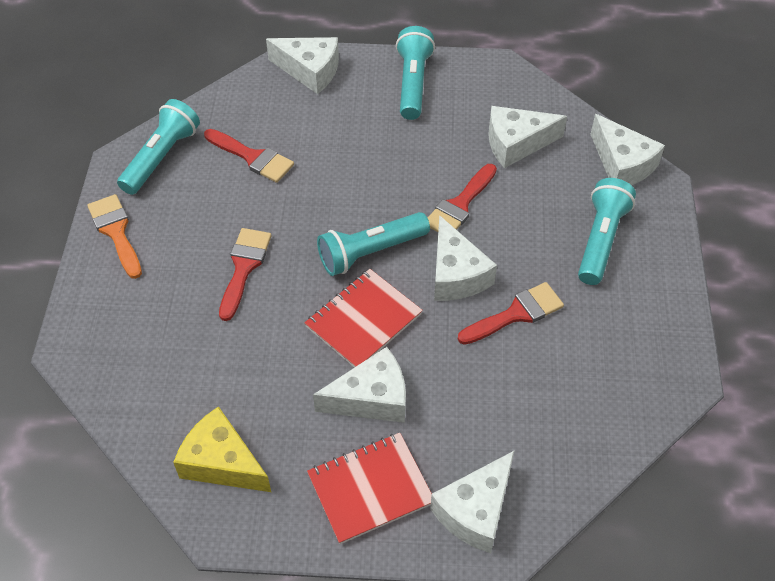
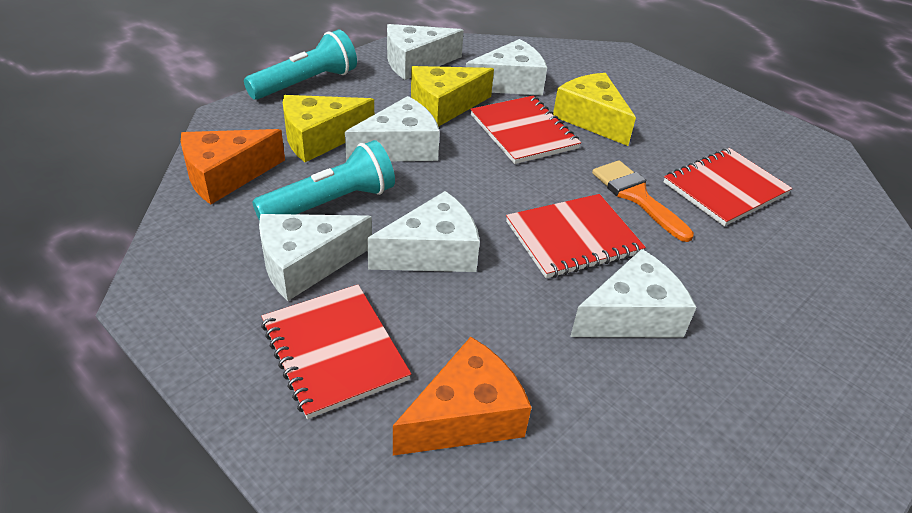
orange cheese: none = 0 -> [181,129,285,205] [393,337,532,456] = 2
red brush: [204,129,294,183] [219,228,272,321] [428,164,497,232] [458,282,564,345] = 4 -> none = 0
red notebook: [305,269,423,368] [307,433,432,544] = 2 -> [261,285,411,419] [470,96,581,164] [506,194,646,278] [664,148,792,226] = 4
turquoise flashlight: [117,99,200,195] [317,212,430,276] [396,26,435,120] [578,178,636,285] = 4 -> [244,30,357,100] [252,140,395,221] = 2
yellow cheese: [173,406,271,492] = 1 -> [283,95,374,162] [411,66,494,127] [553,73,636,146] = 3

